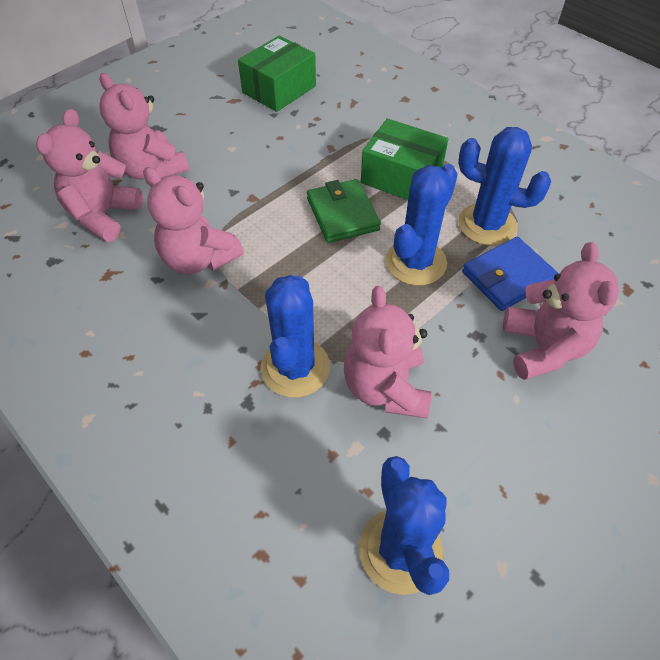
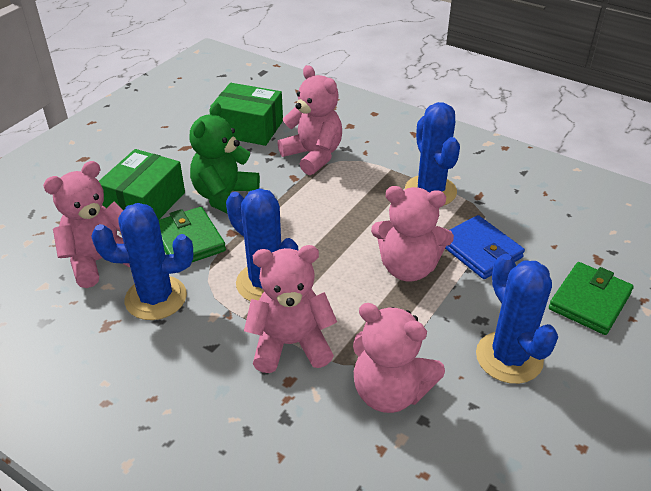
green teddy bear: none = 0 -> [189,102,260,214] = 1
green wallet: [307,179,381,243] = 1 -> [159,207,226,262] [549,262,634,335] = 2

